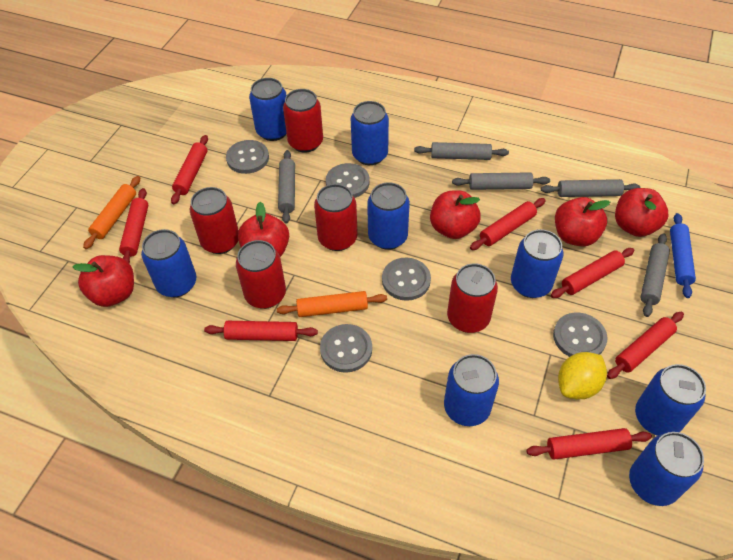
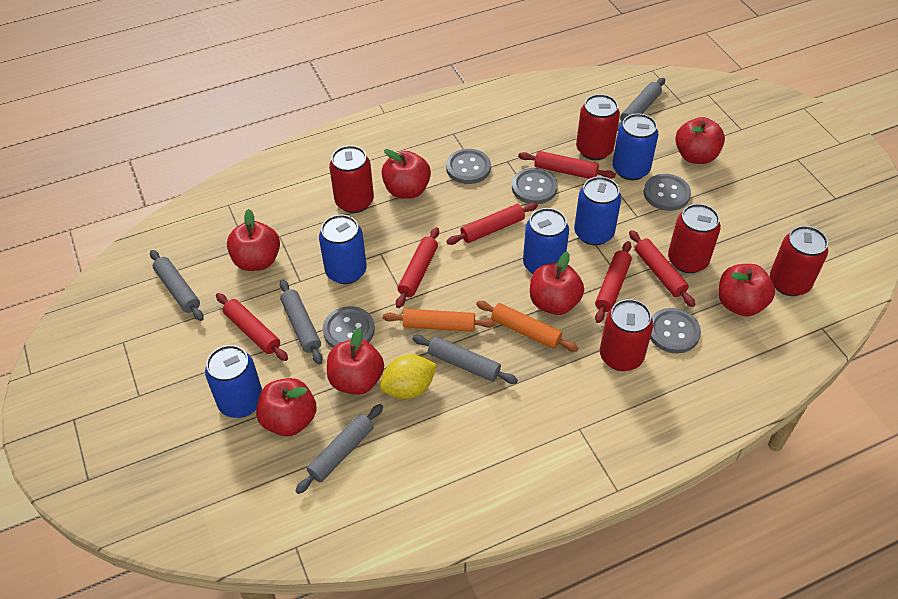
blue can: [141,229,196,297] [249,78,287,141] [351,101,389,165] [367,182,410,250] [444,354,499,426] [511,229,563,298] [629,432,704,506] [635,364,706,436] = 8 -> [205,345,262,418] [319,214,367,284] [523,208,569,274] [574,177,621,245] [612,113,658,180] = 5
blue rolling pin: [670,213,696,298] = 1 -> none = 0
red apple: [73,255,134,307] [238,202,289,257] [430,190,481,239] [555,197,610,246] [615,188,668,237] = 5 -> [227,209,280,271] [256,378,316,436] [327,327,384,395] [381,149,431,199] [530,252,584,315] [676,117,725,164] [718,264,775,316] = 7
red rolling pin: [119,188,149,264] [171,135,208,204] [204,321,318,341] [470,198,546,250] [527,428,652,460] [551,248,635,298] [607,312,684,379] = 7 -> [216,293,288,361] [396,227,439,308] [446,202,538,245] [518,151,616,179] [595,241,632,323] [629,230,695,307] = 6

